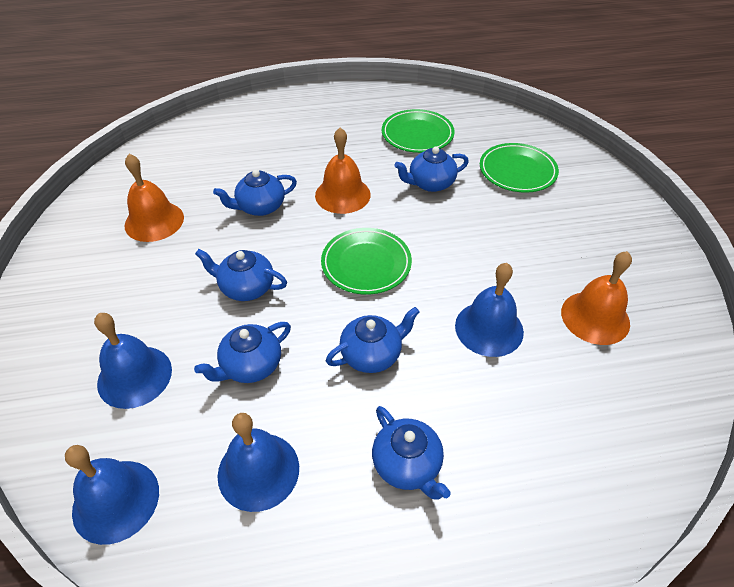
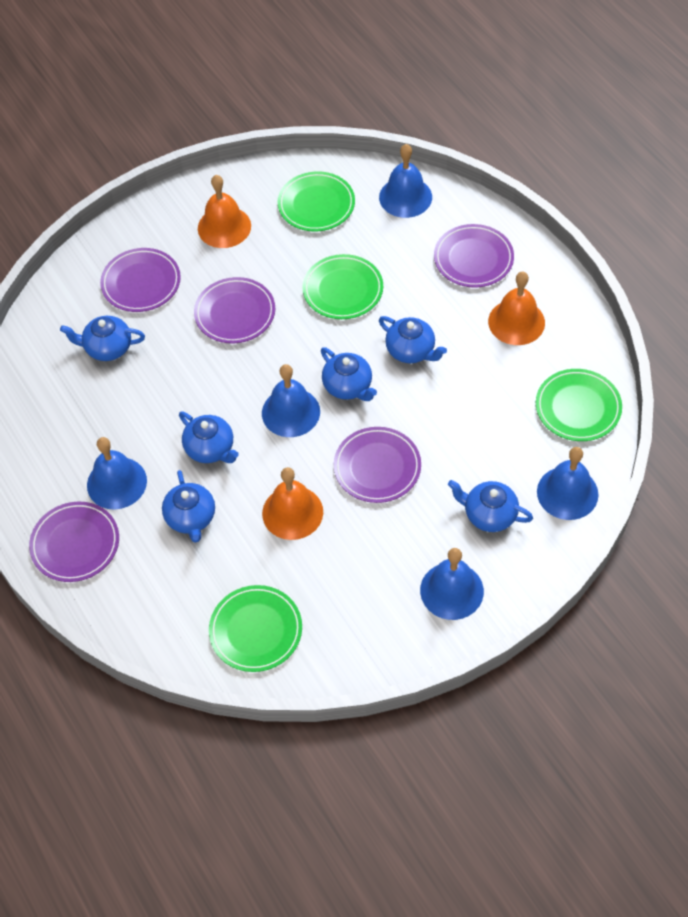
blue bell: [65,445,159,545] [94,313,172,409] [217,413,299,512] [455,263,524,357] = 4 -> [87,437,147,509] [262,364,320,437] [379,144,432,218] [420,548,484,620] [537,447,599,520] = 5
green plate: [321,228,412,295] [382,109,455,153] [480,143,559,193] = 3 -> [209,585,302,672] [277,171,355,231] [303,254,383,319] [536,369,622,441] = 4
purple plate: none = 0 -> [29,502,119,582] [100,248,181,312] [194,277,275,343] [334,427,421,503] [434,224,514,288] = 5

